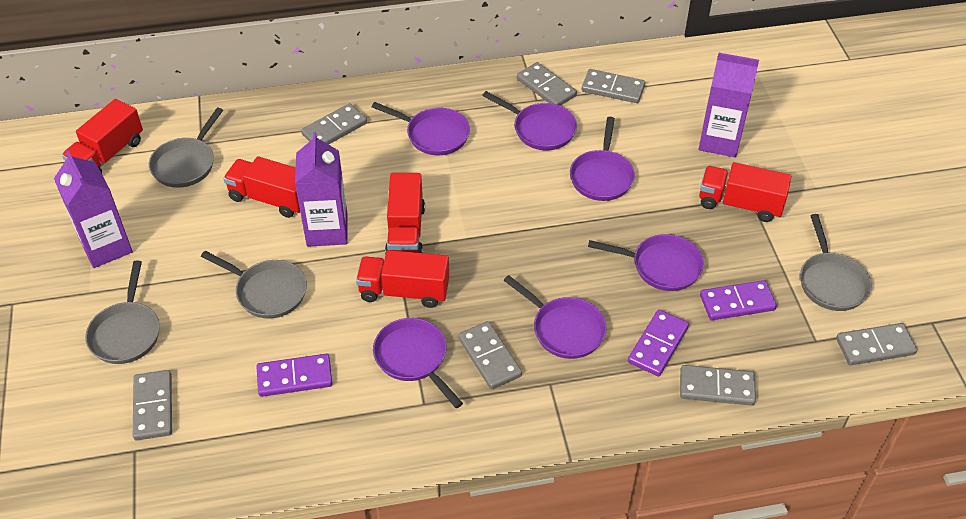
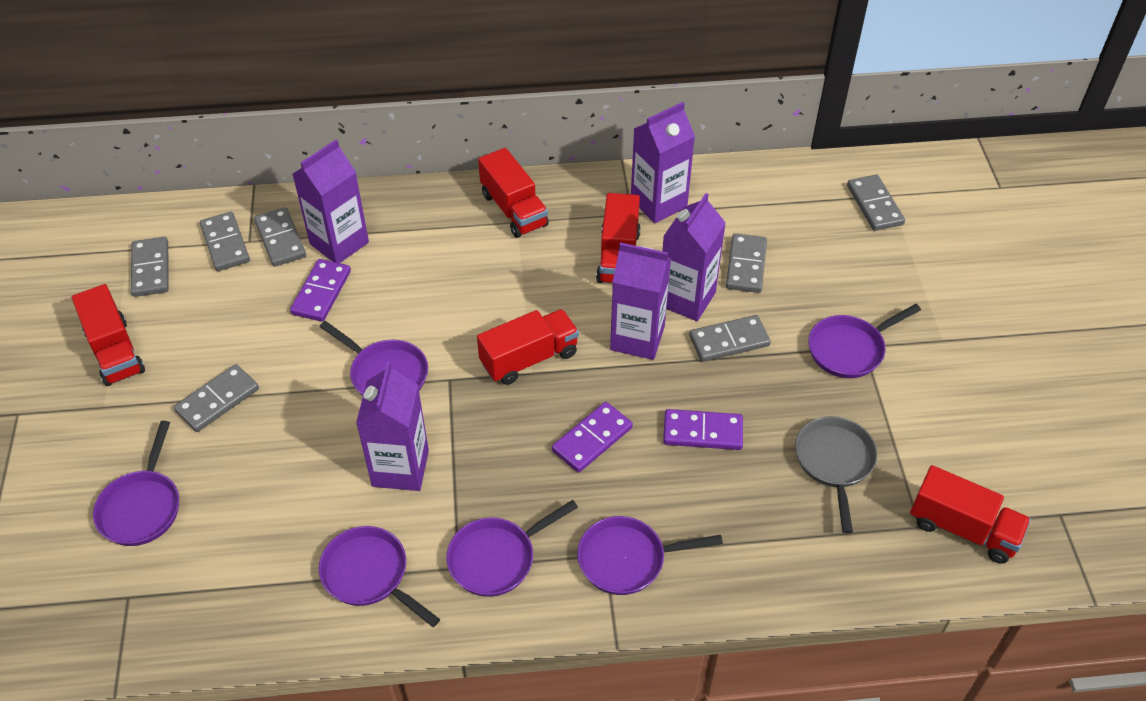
grey pan: [85,260,160,364] [149,108,223,188] [201,251,307,319] [800,214,872,311] = 4 -> [795,416,878,533] = 1
purple carton: [54,151,133,268] [295,132,348,247] [698,53,759,157] = 3 -> [293,139,369,263] [356,362,429,491] [610,243,671,360] [631,102,695,223] [662,193,726,321] = 5

